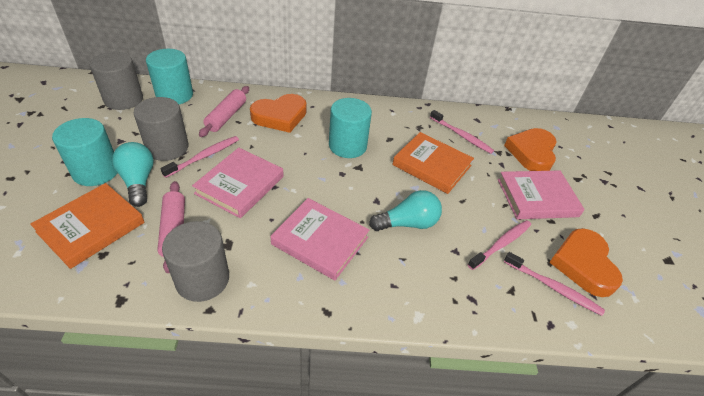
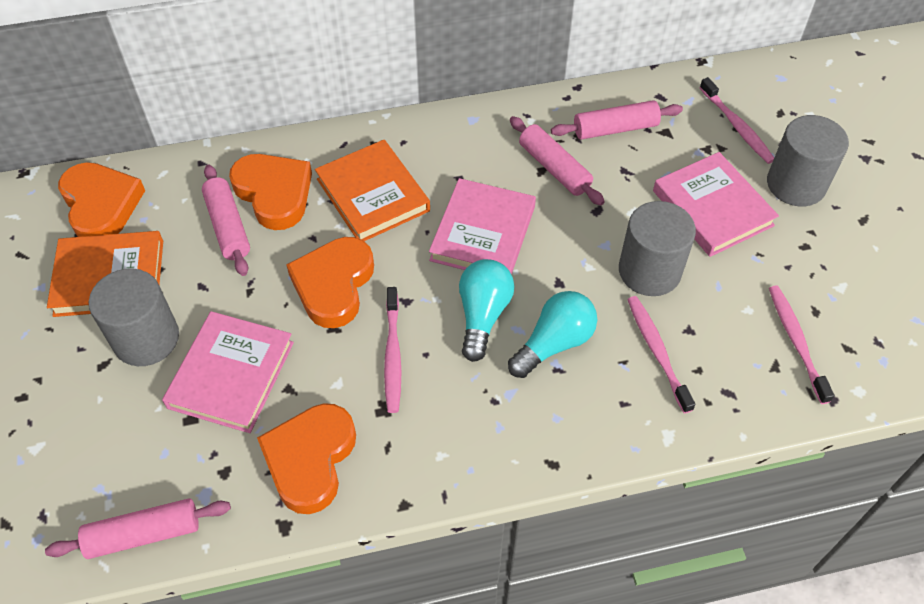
orange heart: [250,94,307,133] [504,128,557,171] [549,228,623,297] = 3 -> [58,162,145,237] [229,154,312,230] [257,403,356,514] [286,237,374,328] = 4
pink rolling pin: [157,181,185,273] [199,86,249,137] = 2 -> [45,498,231,559] [202,165,250,276] [510,116,605,206] [551,100,683,140] = 4
turquoise cylinder: [52,118,117,186] [146,49,193,104] [329,98,372,158] = 3 -> none = 0

